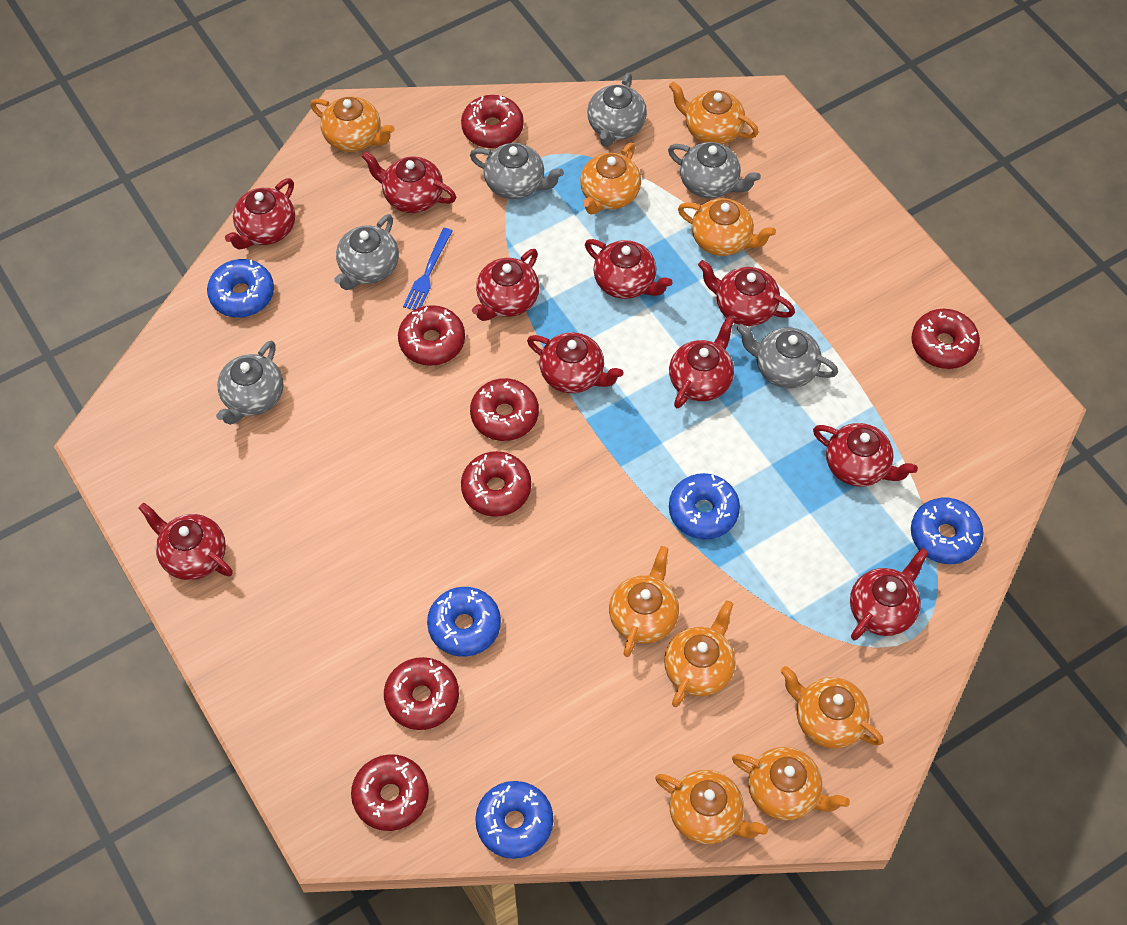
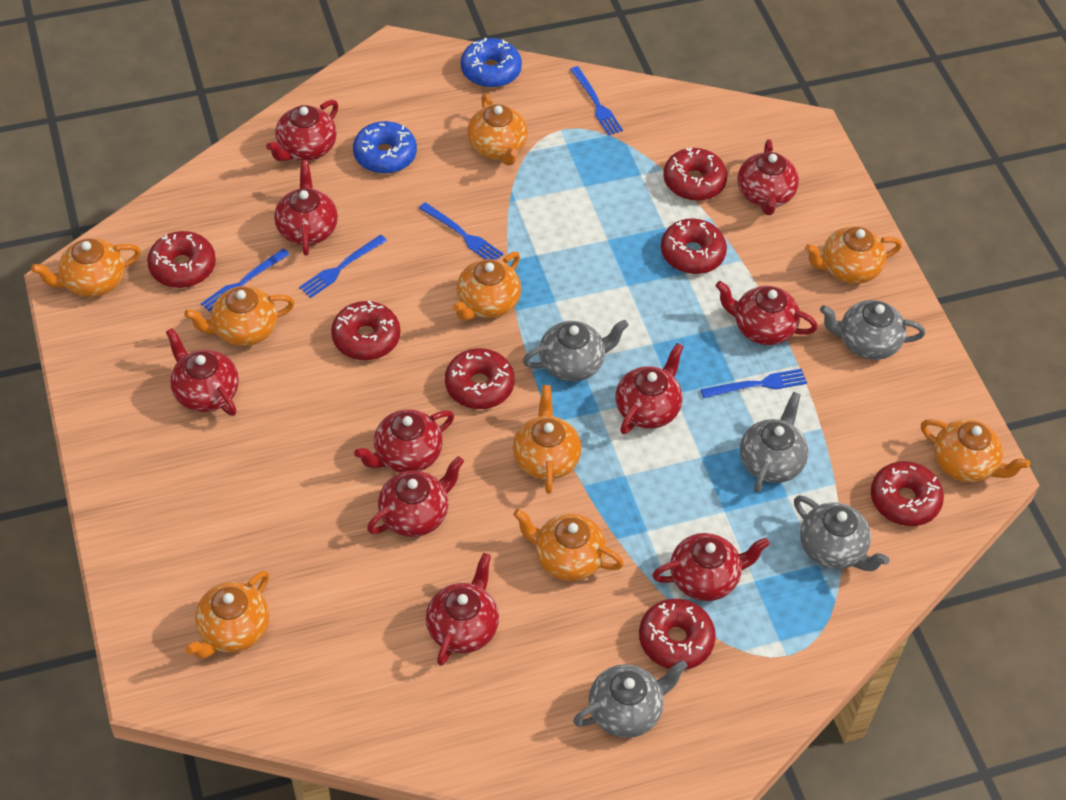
blue donut: [207,259,274,318] [427,587,501,657] [475,781,553,859] [669,473,740,539] [911,498,984,564] = 5 -> [353,121,417,174] [461,38,522,88] = 2
blue fork: [403,228,452,310] = 1 -> [201,248,290,311] [299,235,387,298] [419,202,504,260] [570,66,623,136] [701,369,807,398] = 5
grey teapot: [216,341,284,425] [334,214,399,290] [470,143,564,199] [587,73,647,147] [668,142,761,198] [737,324,838,388] = 6 -> [523,320,629,382] [573,660,688,738] [740,392,808,492] [794,496,890,571] [820,300,925,360] = 5

